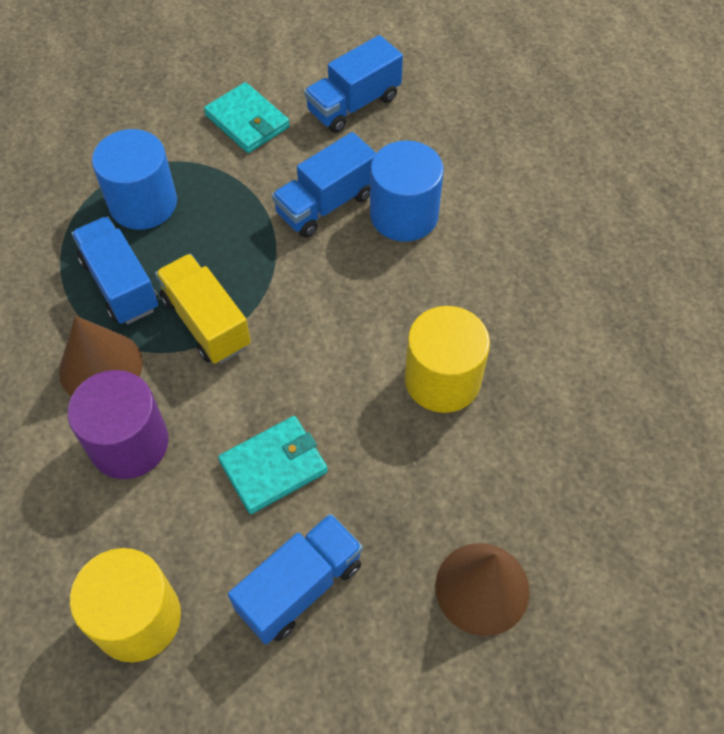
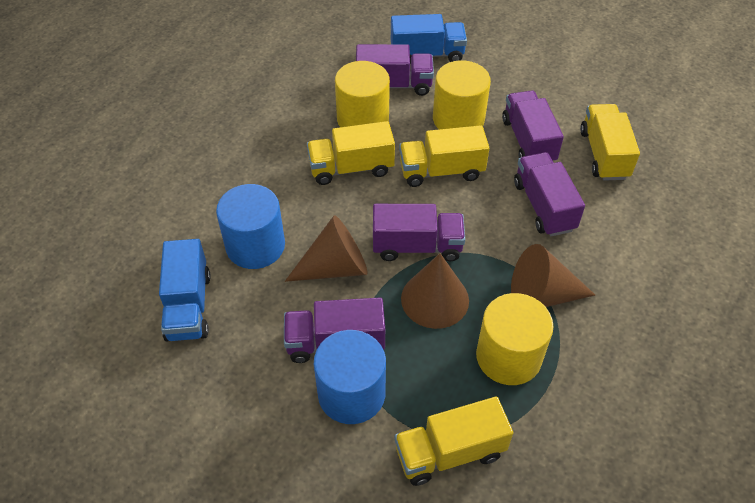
blue truck: [72,216,159,324] [228,513,363,644] [272,132,376,238] [304,35,403,133] = 4 -> [159,239,211,342] [391,14,467,63] = 2
brown cone: [59,316,143,397] [435,543,530,636] = 2 -> [285,215,368,282] [401,253,469,329] [511,244,595,307] = 3
purple cylinder: [67,370,168,479] = 1 -> none = 0
purple truck: none = 0 -> [284,298,385,363] [356,44,434,96] [373,204,465,261] [502,90,564,161] [514,152,585,236] = 5
turquoise wallet: [204,82,290,153] [218,416,328,514] = 2 -> none = 0
yellow cylinder: [70,548,181,662] [405,306,490,413] = 2 -> [335,61,390,127] [433,60,491,129] [476,293,554,385] = 3
yellow truck: [155,254,251,364] = 1 -> [307,121,395,185] [394,396,513,486] [399,125,489,187] [580,104,640,181] = 4

